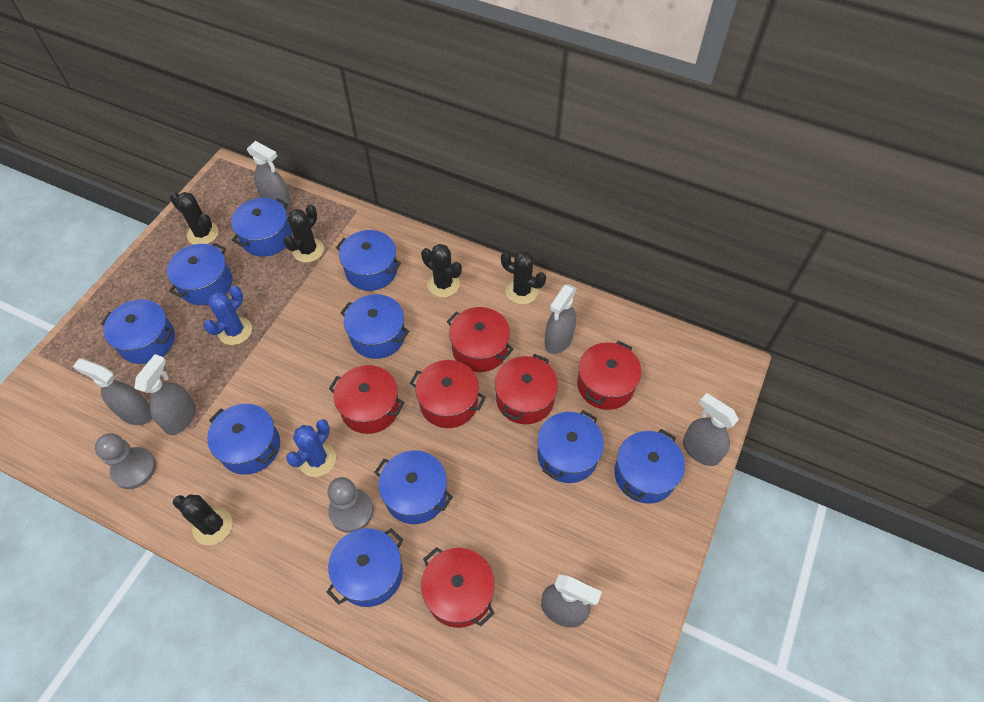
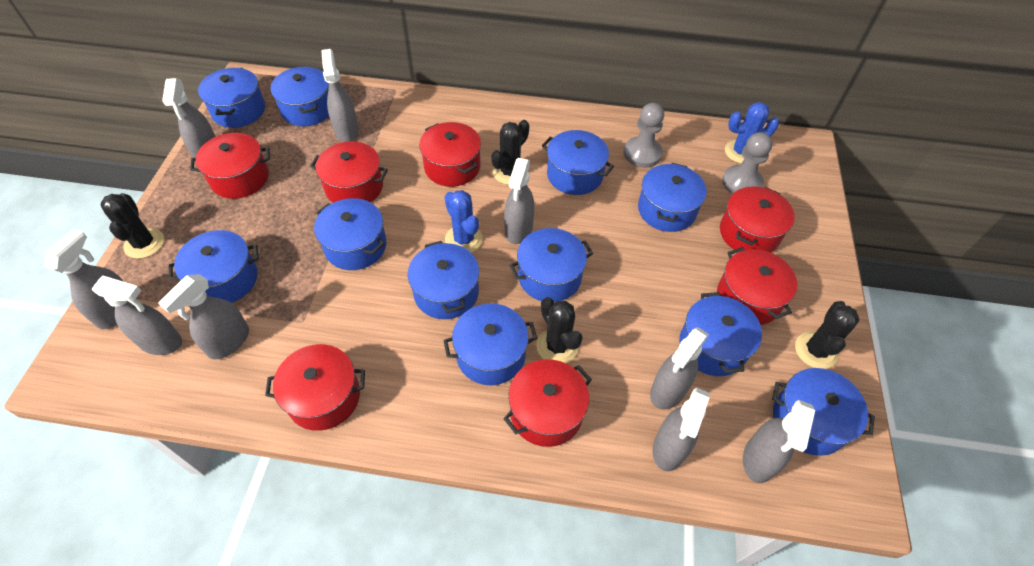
black cactus: [170,192,219,244] [173,494,232,545] [283,204,324,263] [421,244,462,297] [501,251,546,305] = 5 -> [101,193,164,259] [491,120,529,185] [536,297,583,363] [795,301,859,369] = 4
blue pot: [101,299,175,364] [167,243,232,305] [207,404,280,475] [231,198,292,257] [327,528,403,607] [336,230,401,291] [340,294,409,359] [374,450,453,524] [537,410,604,483] [614,429,685,504] = 10 -> [169,230,259,303] [198,68,265,128] [270,67,329,126] [314,198,387,270] [408,241,479,319] [443,303,537,385] [509,228,593,302] [542,130,614,195] [638,163,707,232] [679,292,762,376] [772,368,875,456] = 11
grey spray bottle: [73,359,153,425] [134,354,196,435] [247,141,292,210] [541,575,602,628] [545,284,577,354] [683,393,739,466] = 6 -> [44,229,124,329] [92,275,182,355] [158,274,249,359] [162,78,216,158] [321,49,359,142] [504,158,534,244] [650,327,709,409] [653,388,710,471] [743,400,815,483] = 9
red pot: [329,365,405,434] [410,360,486,428] [421,547,495,628] [447,307,514,372] [495,354,558,424] [577,341,642,410] = 6 -> [190,133,270,199] [265,344,365,431] [310,141,388,203] [419,122,481,187] [503,359,592,447] [717,247,797,325] [720,186,795,253] = 7

